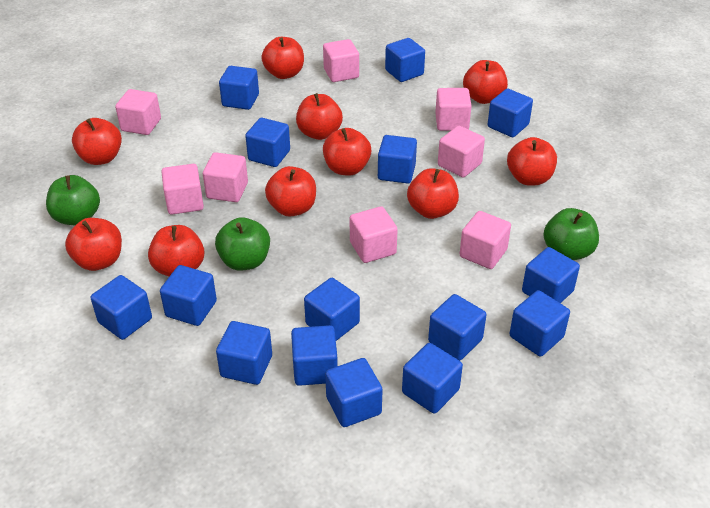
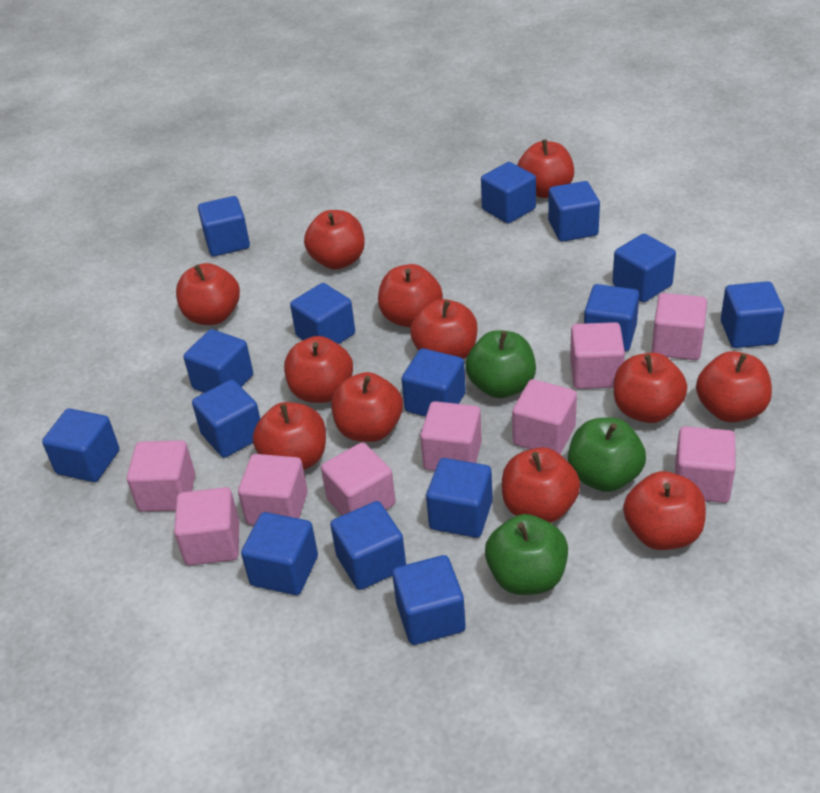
pink cube: [115,89,161,135] [161,164,204,215] [203,152,248,202] [323,39,359,82] [350,206,398,263] [435,88,471,131] [438,126,485,178] [460,211,511,269] = 8 -> [127,440,195,512] [174,487,239,566] [238,454,308,525] [321,442,396,515] [420,401,482,471] [512,379,577,455] [570,322,625,389] [652,293,707,360] [675,426,736,503] = 9
red apple: [65,218,122,271] [72,118,122,165] [148,225,204,277] [261,37,304,79] [265,166,316,217] [296,93,343,140] [323,128,371,175] [407,168,459,219] [463,60,508,104] [507,137,557,185] = 10 -> [176,263,240,325] [253,402,326,470] [284,336,353,403] [304,210,365,269] [331,372,403,442] [378,264,443,328] [410,299,477,359] [502,447,580,523] [517,140,574,198] [614,352,687,423] [623,471,706,550] [696,351,772,422] = 12

